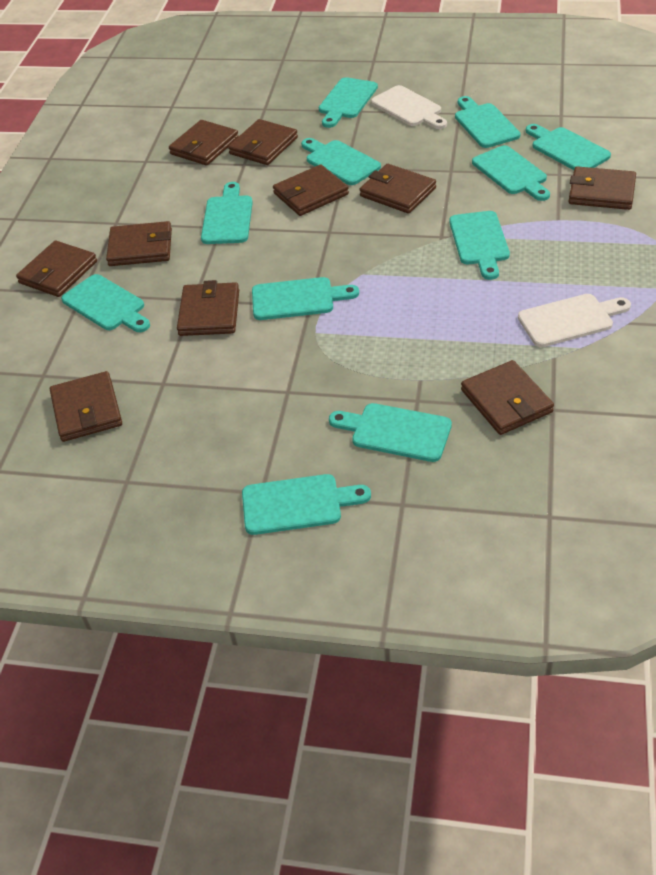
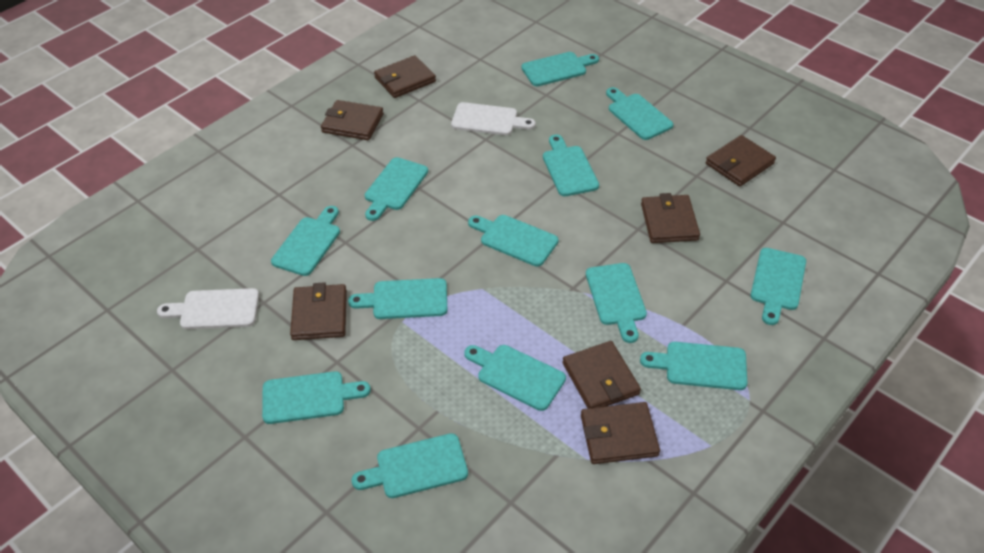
brown wallet: [16,240,97,297] [50,371,122,442] [106,221,172,266] [169,120,239,165] [177,280,239,336] [228,119,298,165] [273,164,349,216] [360,164,436,214] [461,360,554,435] [568,166,636,210] = 10 -> [290,282,347,340] [321,100,384,140] [374,55,436,98] [563,341,641,408] [581,402,660,464] [641,193,700,243] [706,135,776,186] = 7
turquoise cutting board: [61,274,150,332] [201,182,253,244] [242,474,371,535] [252,277,359,320] [301,138,381,185] [319,77,378,128] [329,403,452,462] [449,211,510,280] [455,96,521,148] [472,145,550,201] [526,124,611,170] = 11 -> [262,371,371,424] [271,206,340,276] [348,278,447,319] [352,433,468,498] [365,157,428,221] [464,345,566,411] [468,215,559,267] [521,52,599,86] [543,134,599,196] [586,263,647,343] [606,87,674,140] [640,342,747,390] [751,248,806,325] = 13

